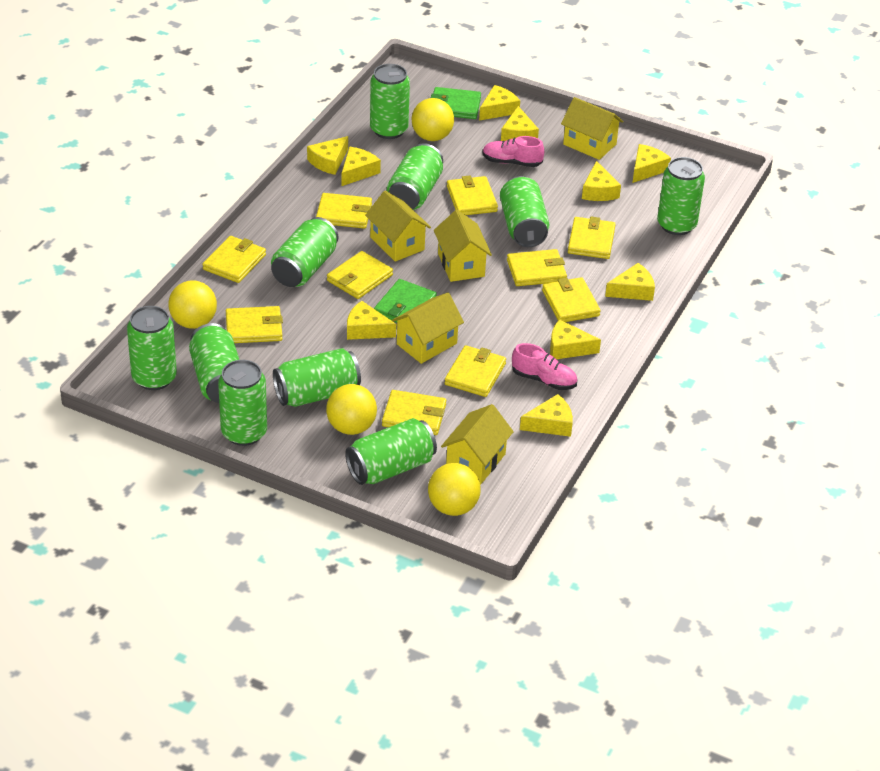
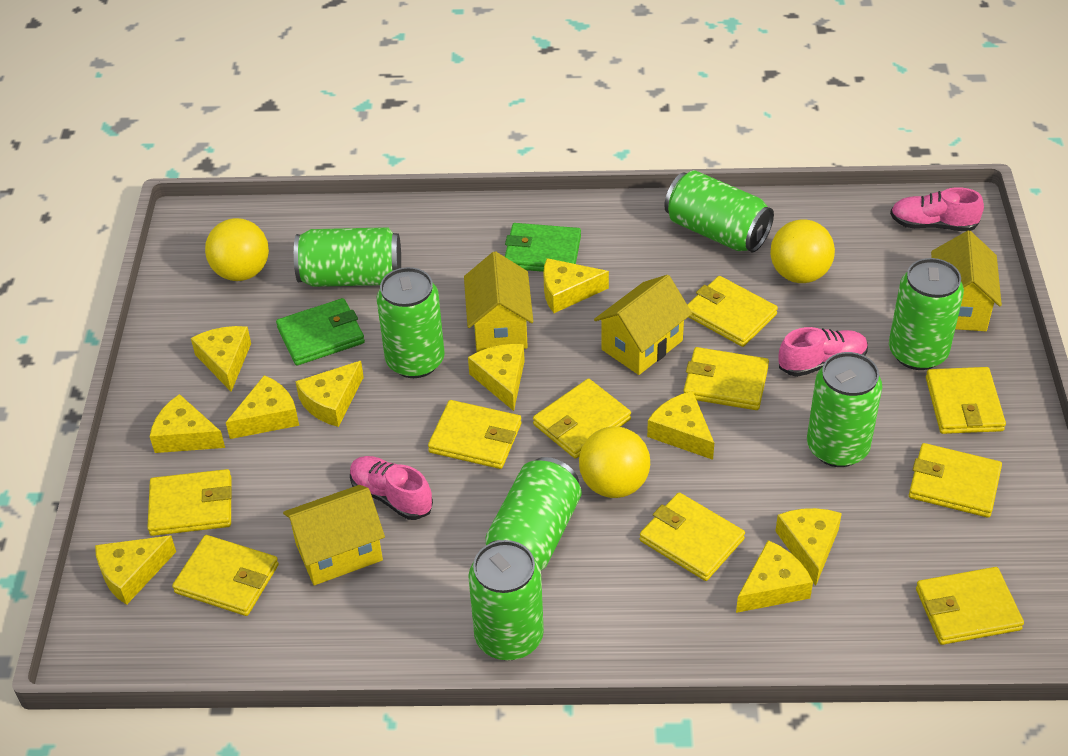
green can: [127,306,177,390] [189,323,239,403] [218,360,267,446] [271,217,338,287] [273,348,361,407] [345,418,437,485] [370,64,410,139] [387,143,443,210] [500,176,549,247] [657,157,705,235] = 10 -> [294,227,401,287] [377,267,445,378] [468,540,544,661] [486,457,581,571] [664,170,774,252] [807,352,882,467] [889,258,964,370] = 7
pink shoe: [482,136,544,167] [512,343,577,390] = 2 -> [350,456,433,520] [779,327,868,377] [890,187,984,231] = 3
yellow ball: [168,280,217,329] [326,384,377,435] [412,98,454,141] [428,463,481,516] = 4 -> [205,218,269,281] [579,426,650,498] [770,219,835,283] = 3
yellow house: [365,191,431,262] [392,292,464,364] [434,210,492,282] [441,404,514,485] [561,97,624,160] = 5 -> [283,485,385,585] [464,251,533,352] [594,275,692,375] [931,231,1002,331] = 4

